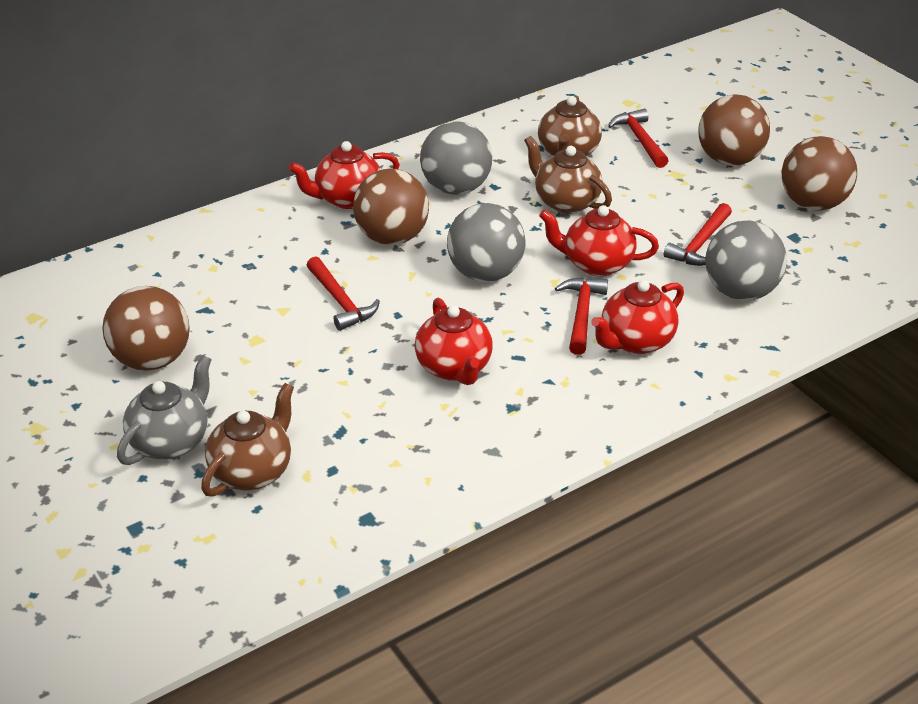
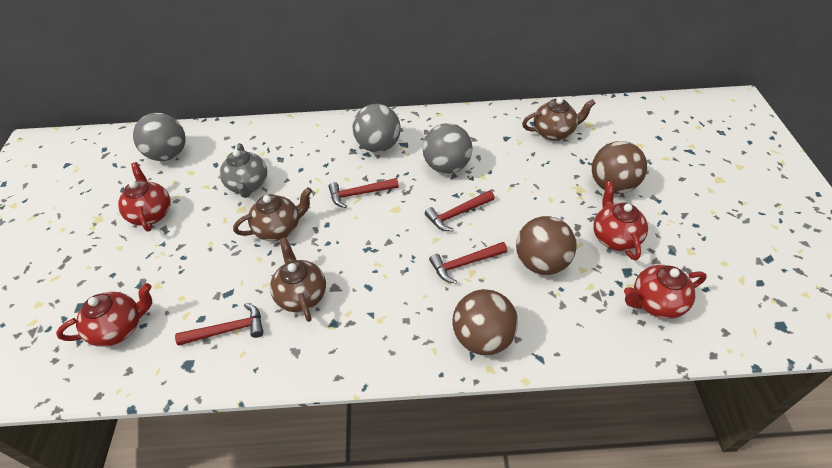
brown ball: [102,286,190,371] [353,169,429,245] [698,94,770,166] [781,136,857,210] = 4 -> [453,289,518,355] [516,216,577,275] [592,141,647,194] = 3

